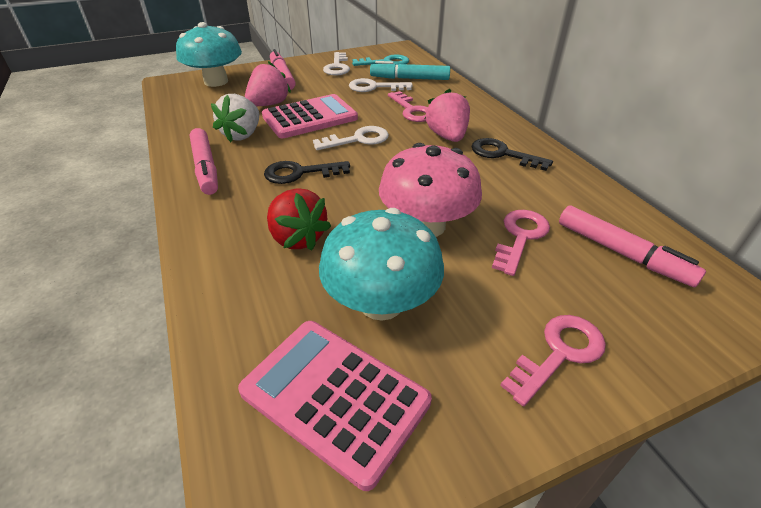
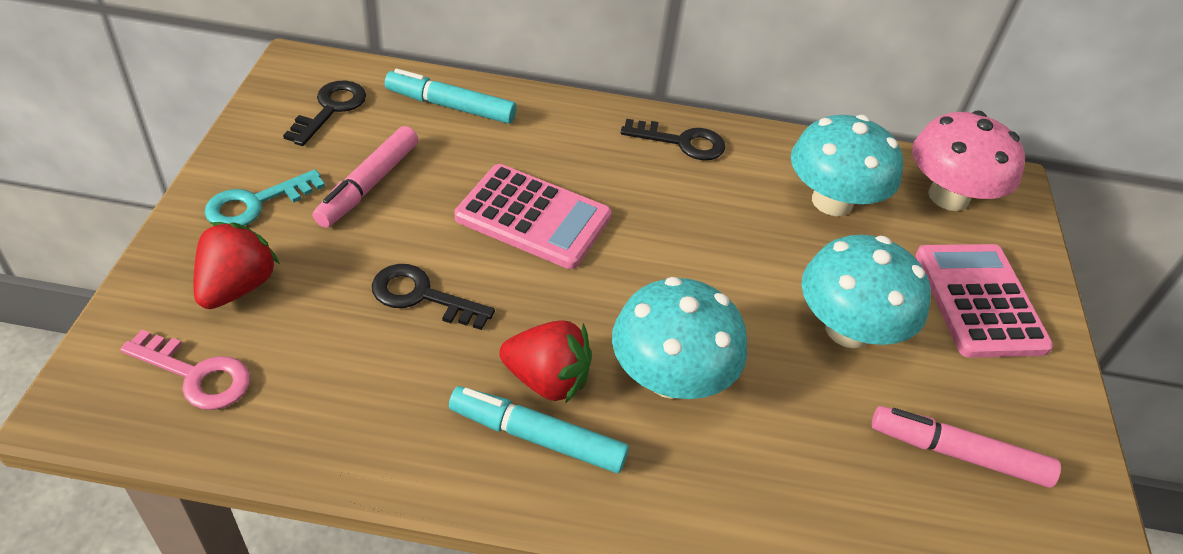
black key: [264,161,350,184] [471,138,553,171] = 2 -> [283,80,366,146] [372,264,495,330] [621,119,725,160] = 3
pink key: [388,91,428,122] [492,210,550,276] [500,315,606,406] = 3 -> [120,330,251,410] = 1
pink marker: [190,128,218,195] [270,49,296,90] [559,205,706,287] = 3 -> [313,126,418,228] [872,406,1061,488] = 2
pink strawberry: [245,61,291,106] [425,89,470,142] = 2 -> none = 0
red strawberry: [267,188,331,251] = 1 -> [194,222,280,309] [499,321,592,404] = 2
turquoise marker: [370,61,450,80] = 1 -> [385,69,517,124] [449,386,629,473] = 2
turquoise mushroom: [176,22,242,87] [319,208,444,321] = 2 -> [612,277,747,399] [791,115,903,216] [801,235,931,348] = 3
white key: [313,126,389,150] [323,52,350,76] [349,78,413,92] = 3 -> none = 0
white strawberry: [211,94,259,142] = 1 -> none = 0

